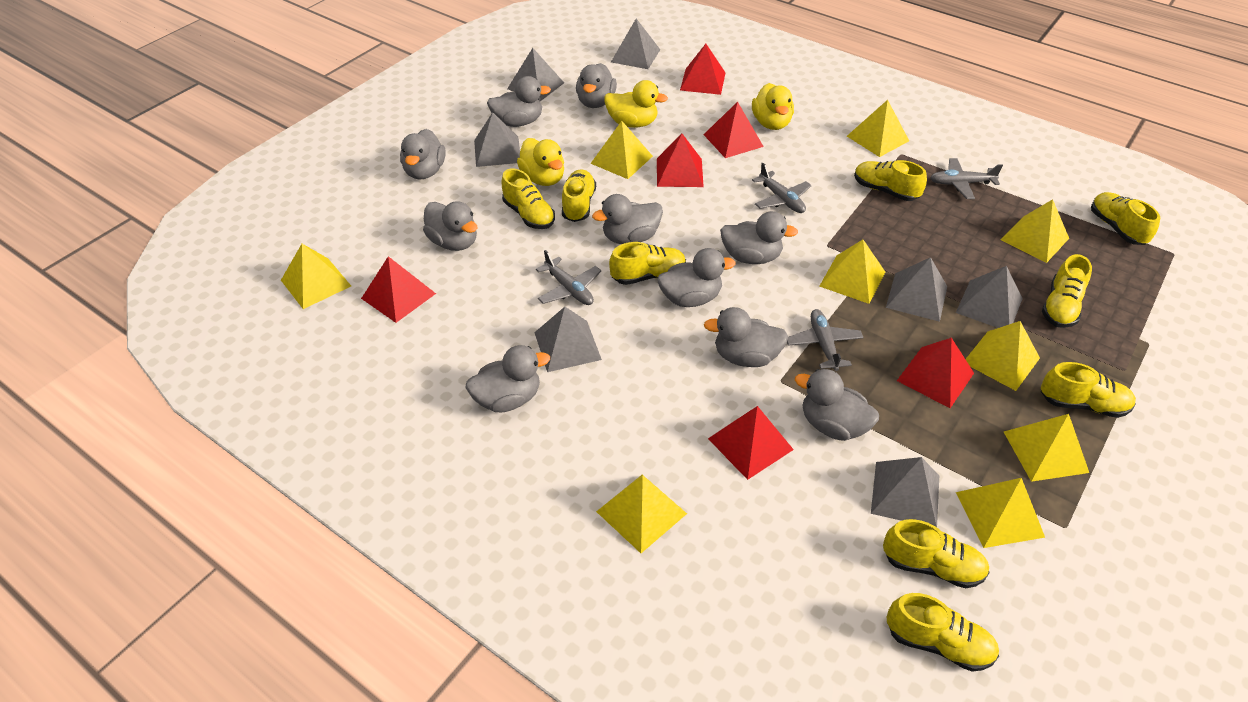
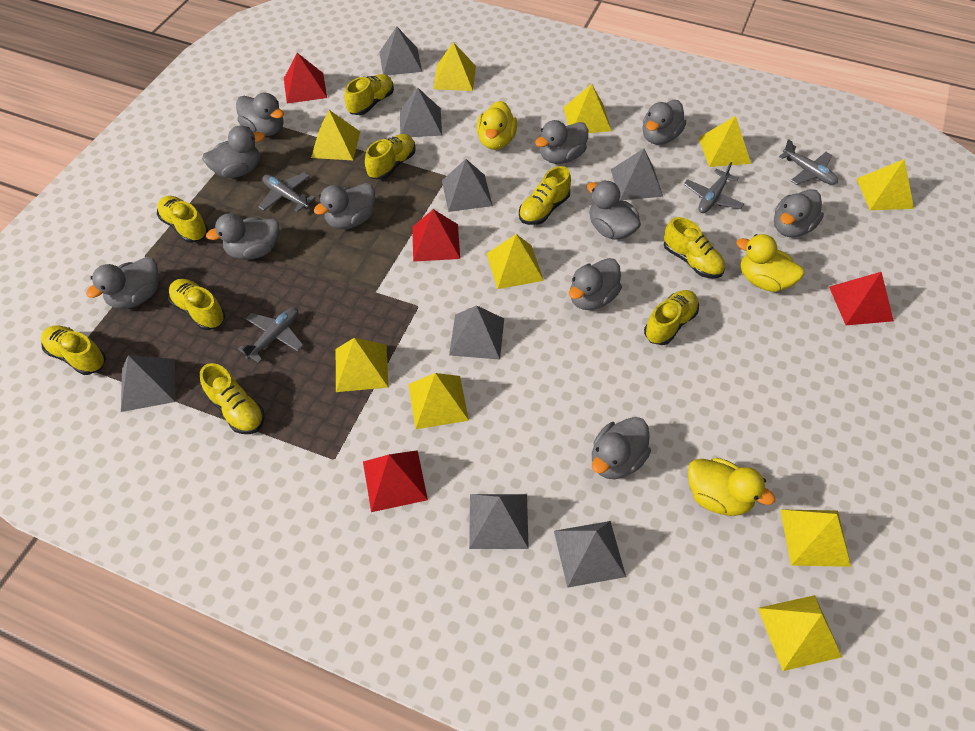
grey duck: [400,129,446,180] [423,201,477,251] [466,345,550,412] [487,76,551,127] [576,63,617,108] [592,194,663,244] [657,248,736,307] [704,307,788,367] [720,211,798,264] [795,369,879,441] = 10 -> [86,257,159,309] [202,125,265,178] [206,213,279,260] [236,92,284,136] [314,183,375,229] [535,120,588,164] [569,258,622,310] [587,181,641,240] [592,417,651,479] [642,100,686,145] [774,189,824,237] = 11
grey pyramid: [474,112,520,167] [507,48,564,101] [534,307,602,372] [611,19,660,69] [871,457,939,527] [886,257,947,322] [956,266,1023,328] = 7 -> [121,355,175,412] [379,27,422,76] [400,88,442,137] [442,159,493,212] [449,305,504,360] [469,494,529,549] [554,521,626,588] [611,149,663,201] = 8
red pyramid: [361,256,436,323] [657,134,704,187] [680,44,725,95] [703,102,764,158] [708,406,794,480] [897,338,974,408] = 6 -> [284,53,327,104] [363,450,428,512] [412,209,460,262] [829,272,894,325] = 4
yellow pyramid: [281,244,351,309] [590,121,653,179] [596,475,687,553] [819,240,885,304] [847,100,909,157] [956,478,1045,548] [966,321,1040,391] [1000,199,1069,263] [1004,414,1089,482] = 9 -> [311,110,360,160] [336,338,388,392] [408,373,469,429] [433,42,476,91] [486,234,544,289] [563,84,611,133] [699,116,751,167] [758,595,842,671] [780,509,851,567] [856,159,914,210] = 10

